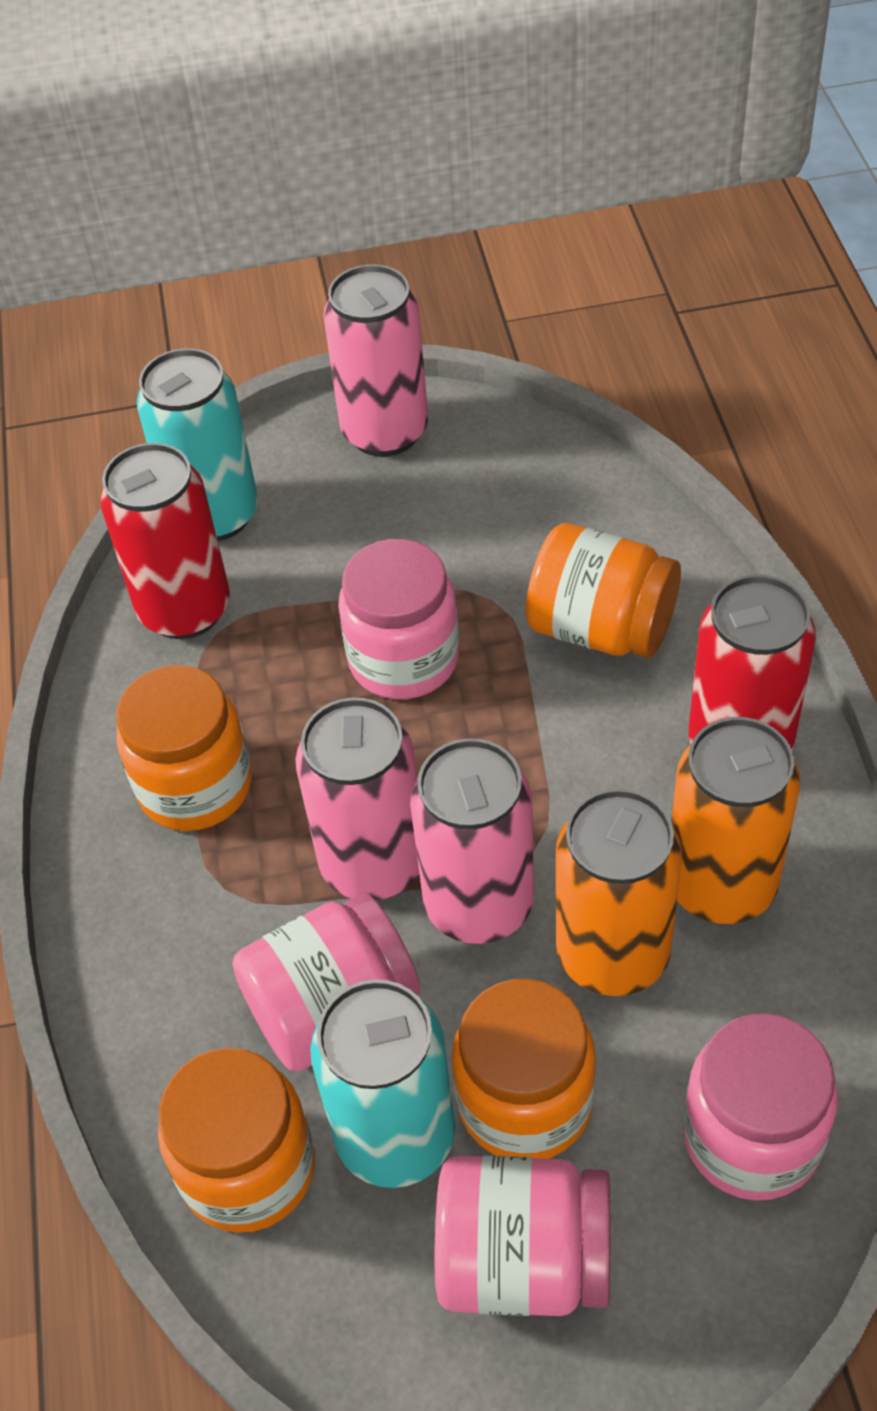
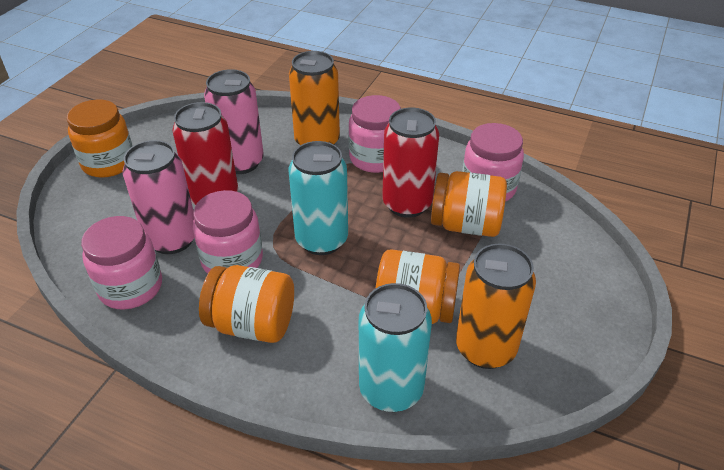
pink can: [295,698,419,900] [323,264,428,457] [410,738,534,944] = 3 -> [123,140,194,254] [204,69,264,174] = 2

